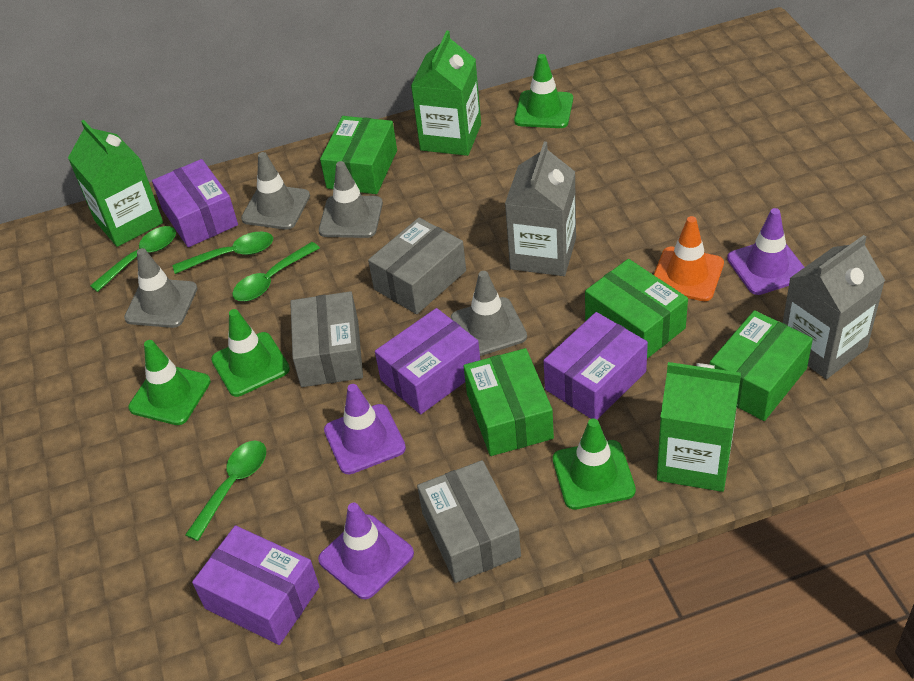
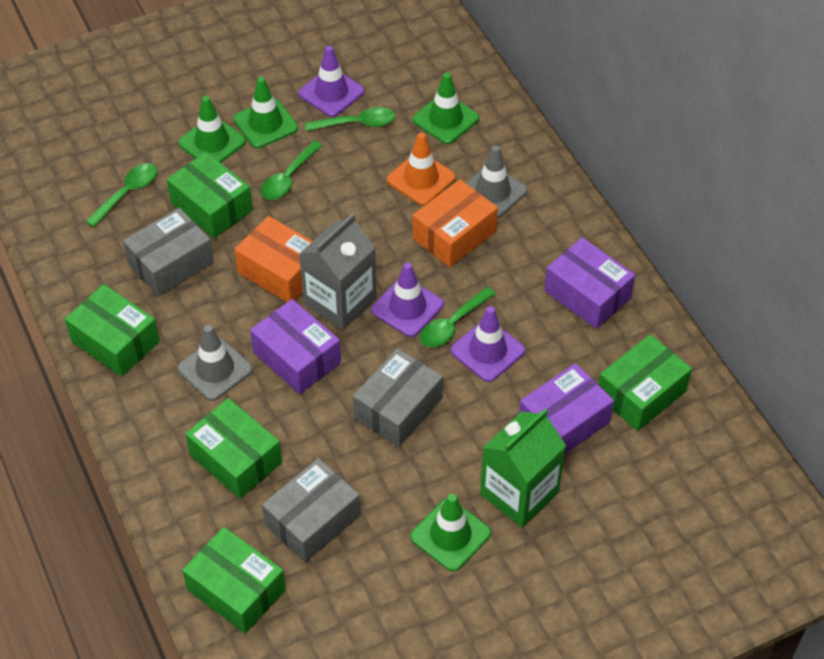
green box: [320,116,397,194] [463,348,554,456] [585,259,688,359] [710,310,813,421] = 4 -> [65,284,160,377] [167,152,253,238] [182,527,286,634] [185,398,282,499] [599,334,692,431] = 5
green carton: [68,120,163,247] [411,31,481,156] [657,362,741,492] = 3 -> [480,409,566,528] = 1
grey carton: [505,141,576,276] [783,235,885,379] = 2 -> [299,213,376,330] = 1
grey traffic cone: [124,248,197,328] [241,152,310,230] [319,161,383,238] [451,271,527,356] = 4 -> [177,325,253,401] [466,146,528,218] = 2
orange box: none = 0 -> [234,216,312,302] [413,179,498,267] = 2
purple box: [152,159,238,247] [192,525,320,645] [375,308,480,414] [543,312,648,419] = 4 -> [250,299,341,394] [519,363,614,455] [544,237,635,329] = 3

